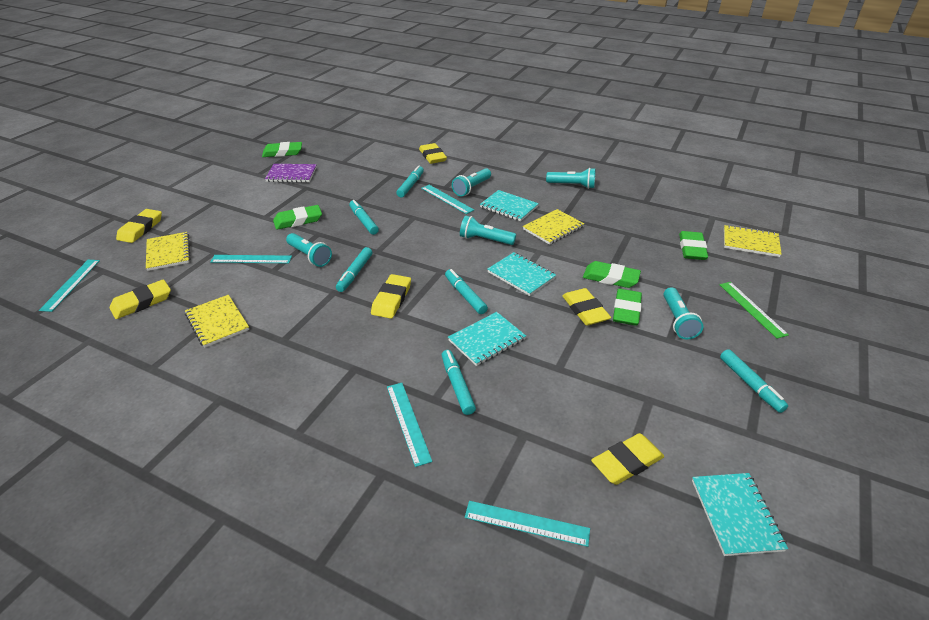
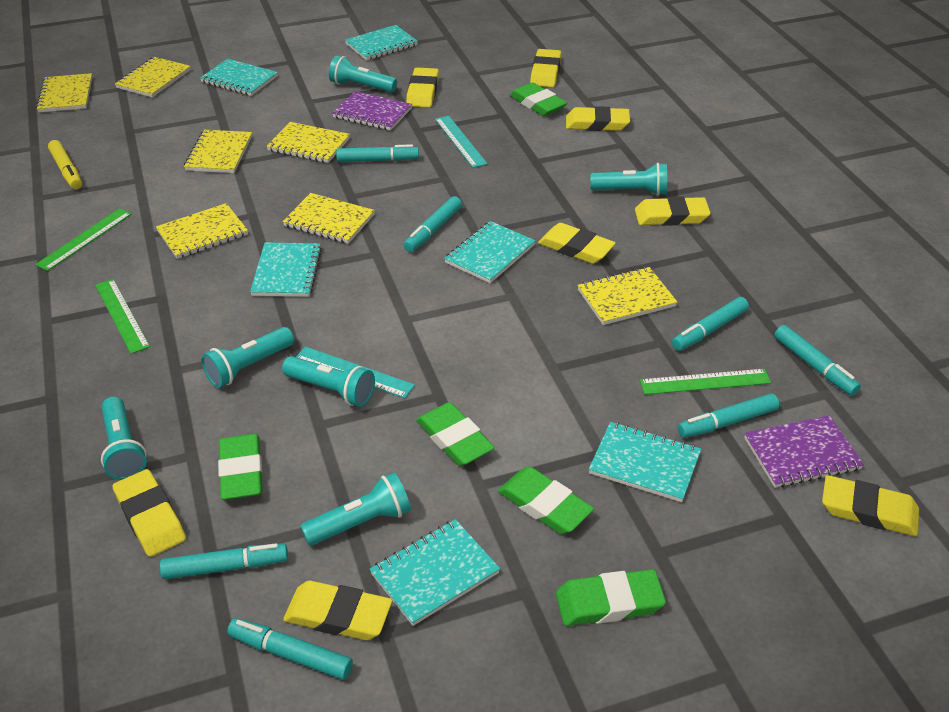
green ruler: [719,282,789,339] = 1 -> [35,208,132,271] [95,279,150,354] [640,369,771,395] = 3
purple notebook: [265,164,317,183] = 1 -> [332,91,412,131] [744,416,864,488] = 2
turquoise flashlight: [286,233,332,267] [452,168,491,197] [460,215,516,245] [546,168,595,189] [663,287,703,339] = 5 -> [101,397,147,480] [201,327,294,388] [282,356,375,407] [301,473,411,546] [329,56,397,92] [590,163,667,196] = 6
turquoise marker: [336,247,372,292] [349,200,379,235] [396,166,424,198] [442,350,476,415] [445,269,488,314] [720,349,788,413] = 6 -> [160,543,288,579] [227,618,353,680] [336,144,419,162] [404,196,462,252] [672,297,749,351] [678,393,779,438] [774,325,861,396] = 7
turquoise notebook: [448,312,526,366] [480,190,539,221] [488,252,556,296] [692,473,788,556] = 4 -> [200,59,278,96] [250,242,322,297] [345,25,418,60] [370,519,500,626] [444,221,535,283] [589,422,701,502] = 6
turquoise ruler: [39,260,100,312] [211,255,292,263] [387,383,432,467] [421,185,474,214] [465,501,590,547] = 5 -> [296,346,415,398] [435,116,488,168] = 2
yellow eraser: [109,279,171,319] [116,209,162,243] [371,274,411,319] [419,143,447,164] [562,288,611,325] [591,433,664,485] = 6 -> [113,469,186,557] [283,581,392,640] [406,68,439,107] [530,49,561,87] [538,223,616,264] [566,106,630,131] [635,196,711,226] [822,475,919,536] = 8
yellow marker: none = 0 -> [48,140,82,189] = 1
yellow notebook: [146,232,191,271] [185,295,249,348] [523,209,584,245] [724,225,782,257] = 4 -> [36,73,92,112] [115,57,191,97] [156,203,248,259] [184,130,252,173] [267,122,350,163] [283,193,375,244] [577,267,677,325] = 7

